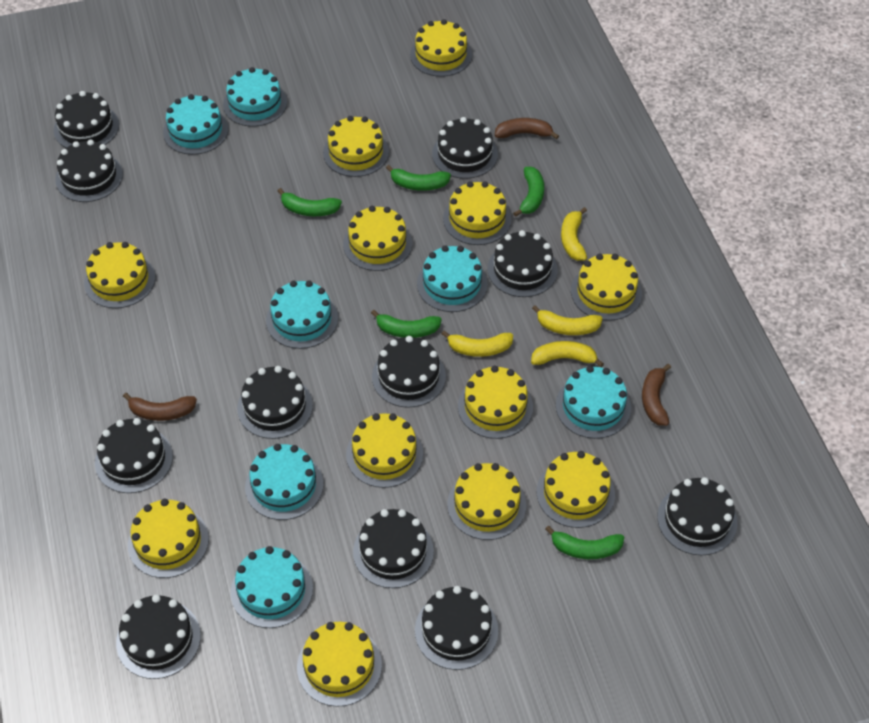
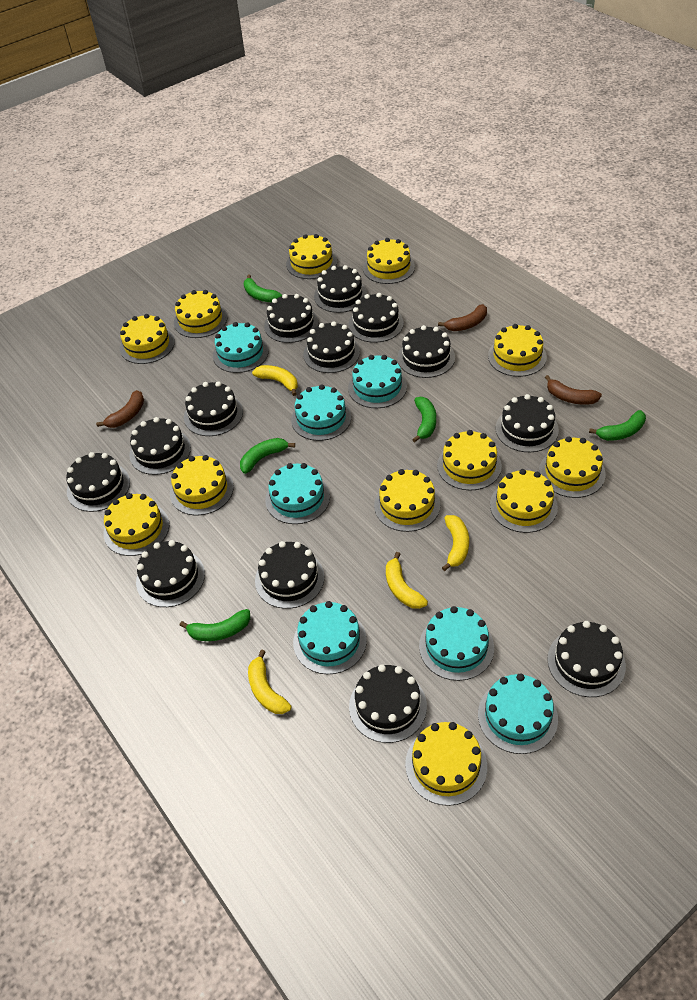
black cake: [54,91,119,148] [55,140,123,202] [95,418,173,493] [116,594,201,679] [237,366,313,439] [353,509,434,588] [372,336,446,408] [415,586,498,670] [432,117,498,179] [487,230,558,297] [657,477,737,555] = 11 -> [66,452,130,512] [129,417,191,475] [136,540,205,607] [184,381,243,436] [255,541,324,609] [264,294,319,343] [303,321,360,373] [314,265,367,313] [348,293,404,343] [349,664,427,743] [397,325,455,378] [496,394,559,452] [547,621,626,697] = 13

